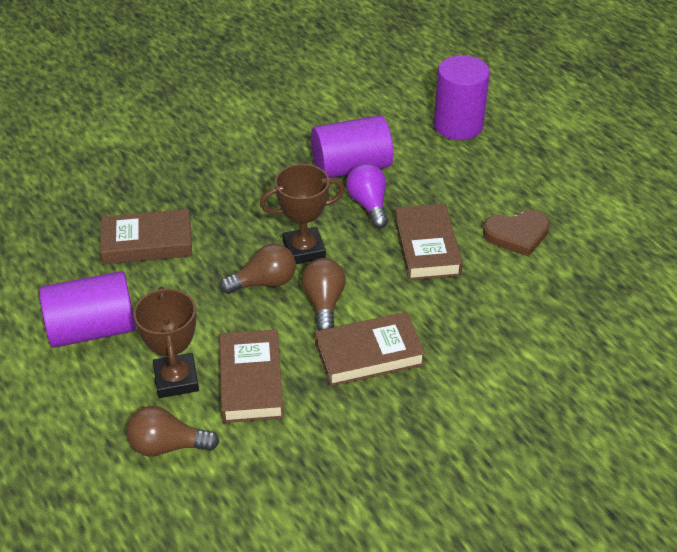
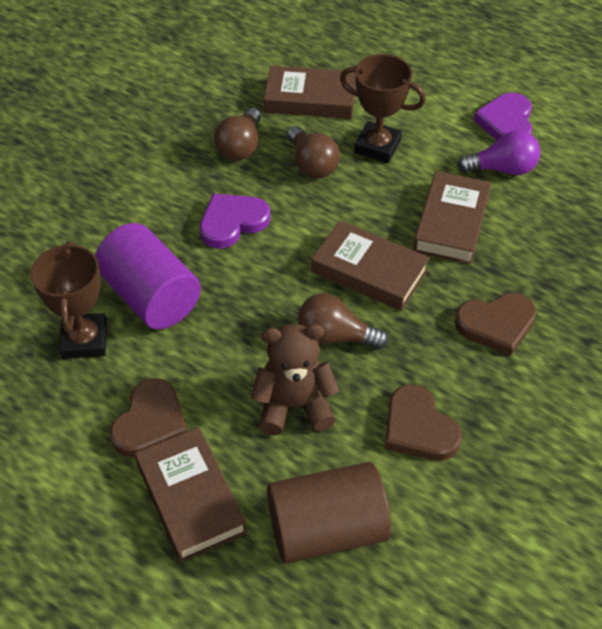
brown cylinder: none = 0 -> [267,462,391,563] = 1
brown heart: [483,210,550,257] = 1 -> [110,378,188,458] [385,385,462,461] [455,293,537,356] = 3
brown teddy bear: none = 0 -> [251,324,340,435] = 1
purple cylinder: [39,271,136,348] [311,115,393,178] [434,55,490,140] = 3 -> [95,223,201,329] = 1
purple heart: none = 0 -> [200,194,270,248] [473,93,532,141] = 2

